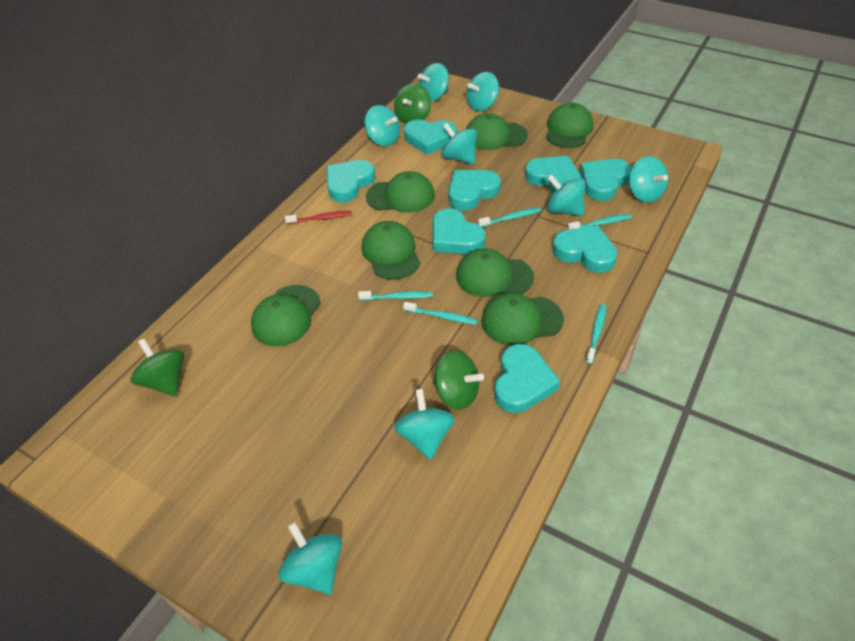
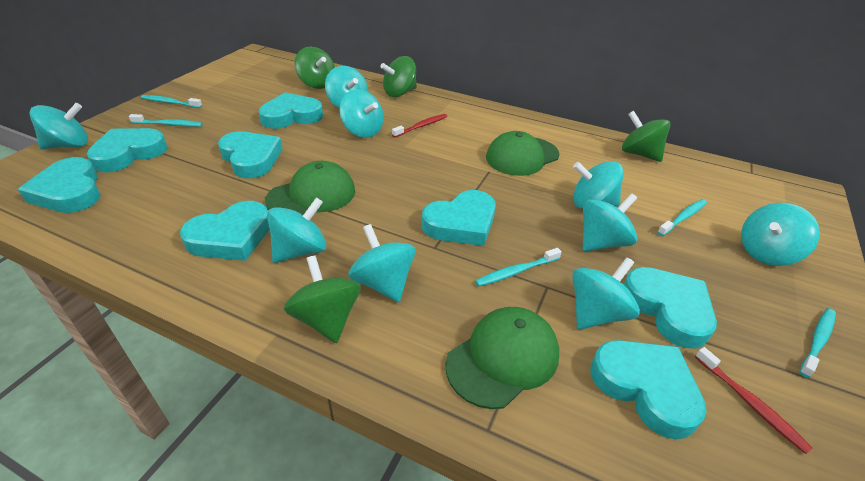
green cap: [251,285,321,346] [362,221,420,280] [366,171,435,213] [456,248,534,297] [466,113,528,150] [481,293,564,346] [546,102,593,148] = 7 -> [265,161,355,215] [445,307,559,409] [486,131,560,176] = 3
green spinning top: [131,338,185,396] [394,84,431,124] [433,351,484,410] = 3 -> [284,255,361,343] [295,47,335,89] [380,56,417,97] [622,111,671,162] = 4
red toothbrush: [285,211,352,224] = 1 -> [392,114,447,138] [695,347,813,454] = 2
turquoise spinning top: [279,522,342,595] [364,105,400,146] [394,389,455,460] [418,63,449,102] [442,123,477,164] [466,72,499,111] [547,174,585,216] [629,156,668,203] = 8 -> [30,103,88,149] [267,197,326,263] [325,66,368,108] [339,89,384,138] [348,224,416,302] [572,257,640,329] [573,161,624,209] [582,193,637,251] [741,203,820,266] = 9

